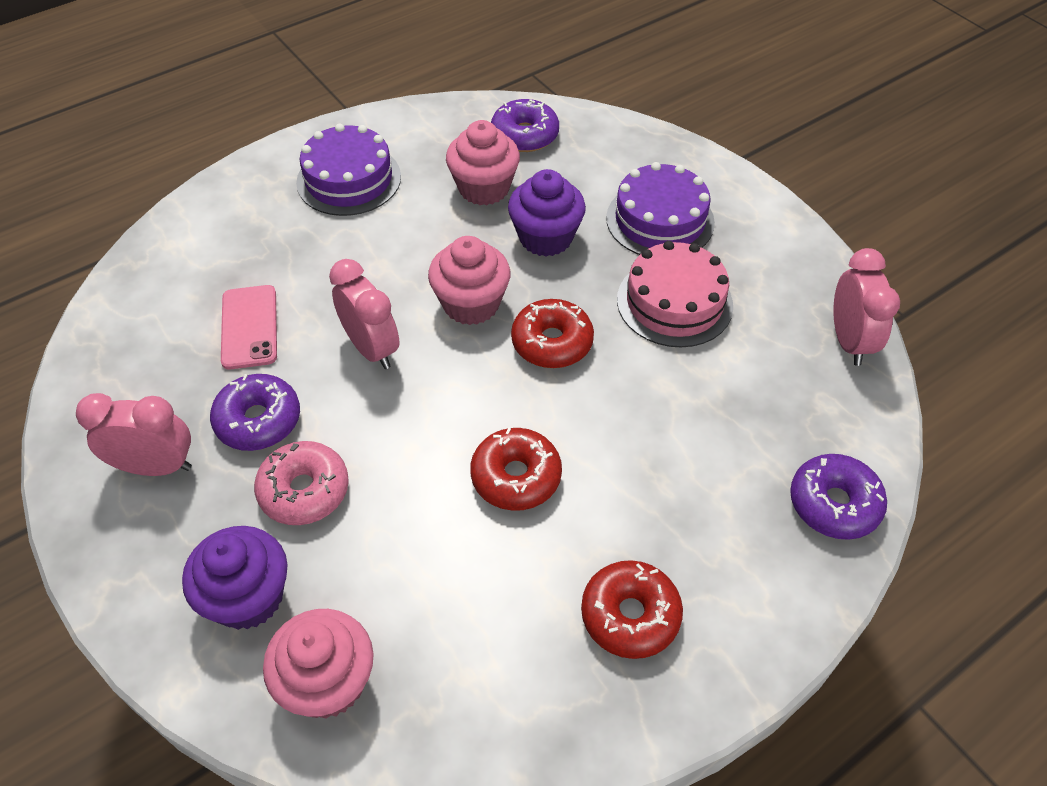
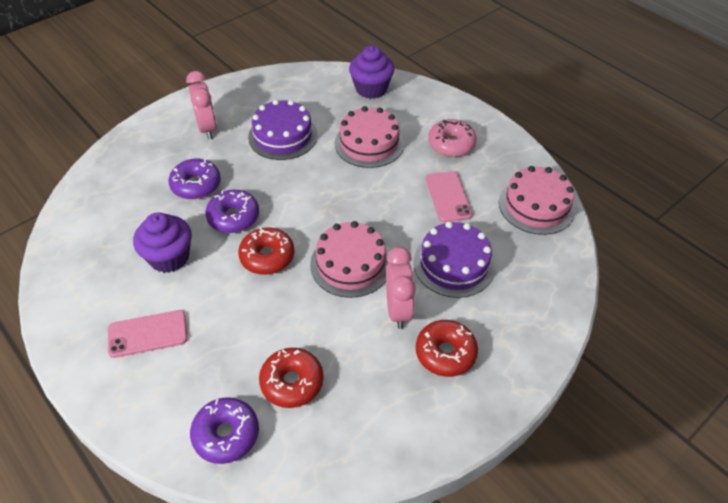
pink cake: [617,241,733,347] = 1 -> [310,221,389,298] [334,106,404,168] [499,166,575,235] = 3
pink clock: [76,393,192,476] [329,259,400,369] [833,248,900,366] = 3 -> [186,71,217,139] [386,247,416,329] = 2
pink cupcake: [263,609,374,719] [428,236,510,325] [446,120,520,205] = 3 -> none = 0
pink phone: [221,285,277,369] = 1 -> [108,310,188,358] [426,171,473,222] = 2

